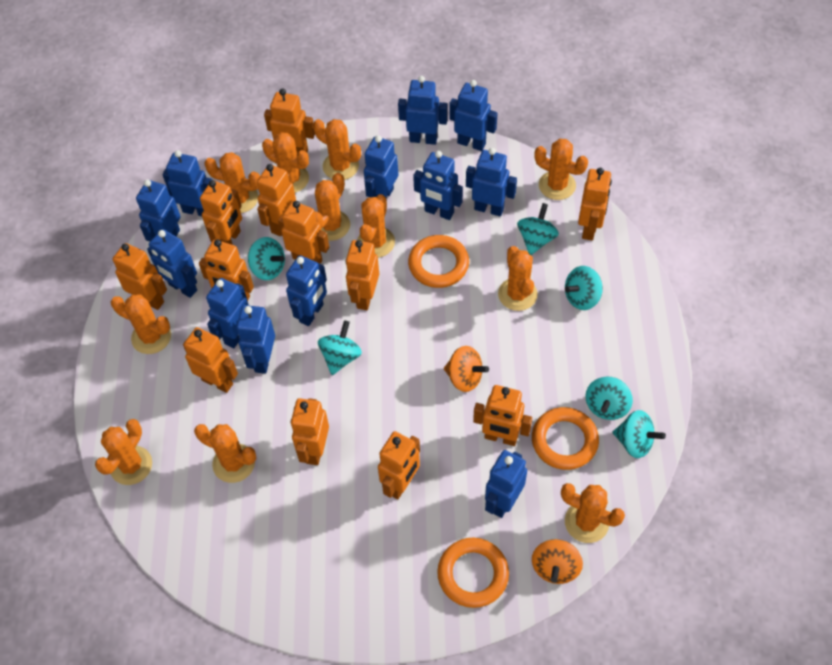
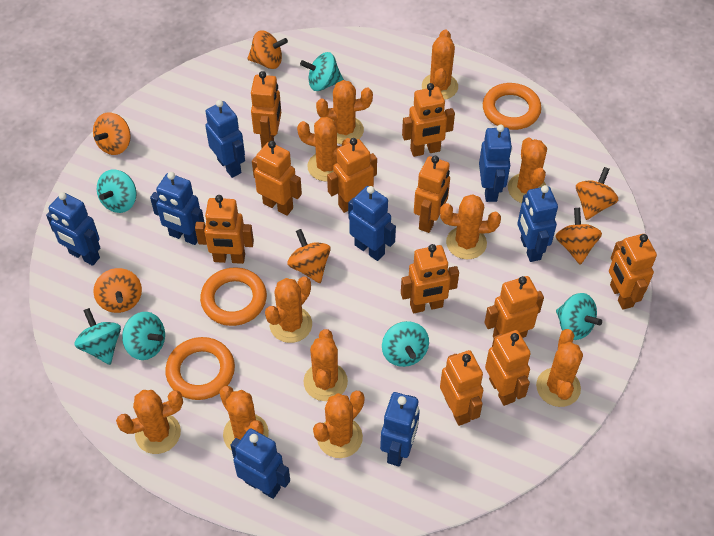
blue robot: [136,179,181,242] [147,229,197,298] [162,150,212,216] [206,278,249,348] [236,305,275,374] [286,255,327,326] [364,135,398,200] [398,76,448,145] [413,151,463,220] [449,80,497,151] [466,148,517,216] [485,450,527,518] = 12 -> [46,192,100,266] [150,172,205,245] [205,100,245,178] [231,428,290,499] [348,186,396,261] [380,392,420,467] [479,124,512,202] [517,185,558,262] = 8
orange robot: [113,243,167,310] [183,327,238,393] [199,239,254,301] [200,180,242,245] [257,164,296,236] [264,88,315,154] [278,201,329,264] [291,398,329,465] [345,240,379,310] [378,431,420,499] [473,385,532,446] [578,168,612,240] = 12 -> [195,195,254,264] [251,71,281,148] [252,141,302,216] [327,138,377,213] [401,244,459,313] [402,83,455,157] [414,156,450,233] [440,350,483,426] [484,276,544,338] [485,330,531,406] [609,234,657,310] = 11
orange spinning top: [444,346,489,392] [532,539,583,584] = 2 -> [93,112,131,155] [93,268,142,313] [247,30,288,69] [287,229,331,283] [555,208,602,265] [576,167,618,220] = 6

